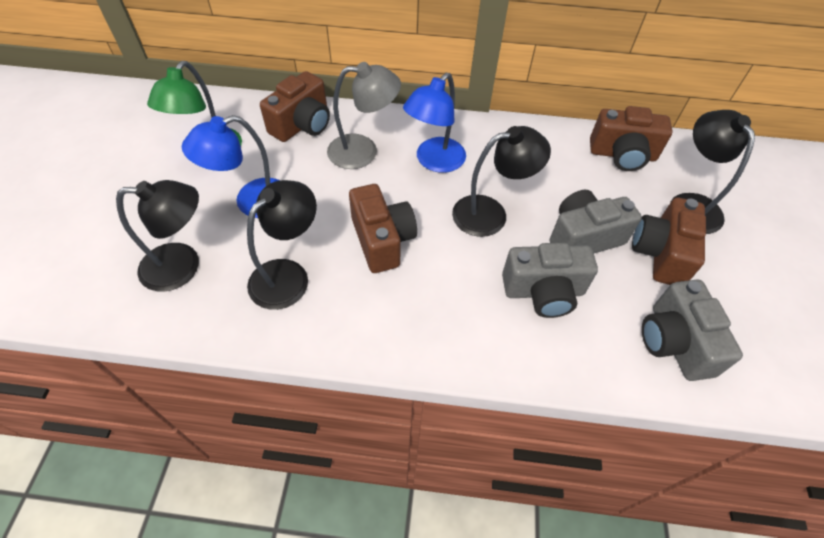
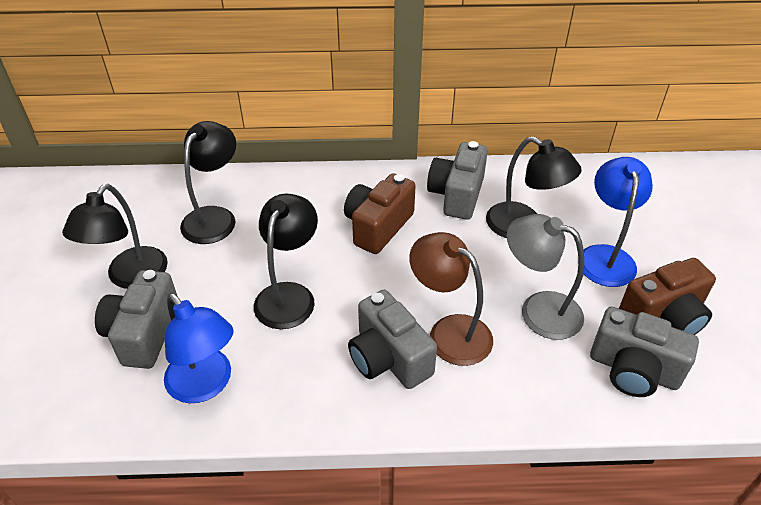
brown camera: [260,71,330,142] [349,184,417,273] [590,106,672,171] [632,197,706,285] = 4 -> [344,173,416,254] [619,258,716,335] = 2
brown lamp: none = 0 -> [409,232,493,366] = 1
green lamp: [147,61,242,146] = 1 -> none = 0
grey camera: [502,243,598,318] [550,190,642,253] [642,280,743,381] = 3 -> [95,270,178,369] [348,290,437,389] [427,141,488,220] [590,307,699,397] = 4

